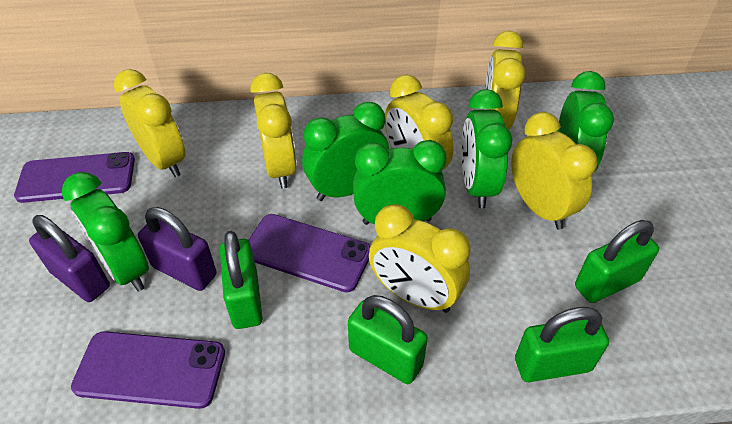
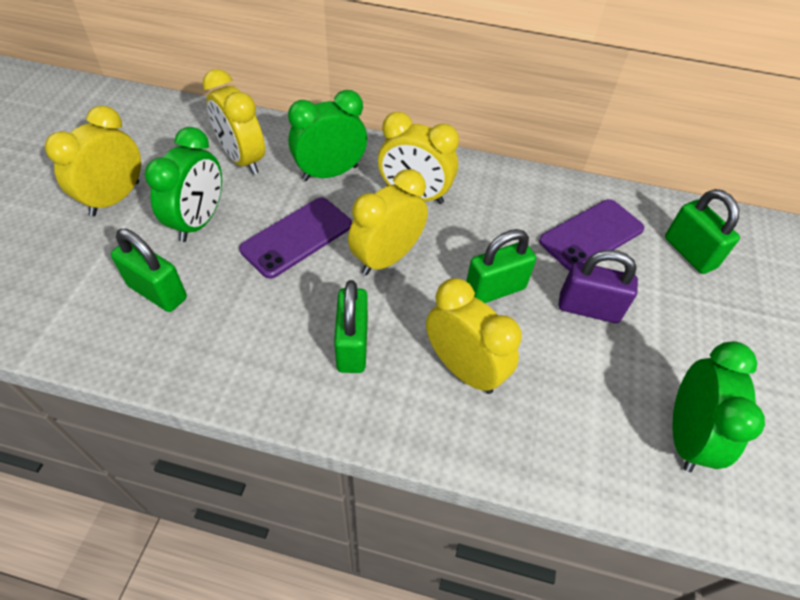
green clock: [62,172,149,292] [302,102,389,201] [353,140,447,225] [461,89,512,208] [558,71,614,173] = 5 -> [145,127,222,242] [288,90,367,181] [673,341,765,472] = 3
purple padlock: [29,215,110,302] [138,207,217,291] = 2 -> [559,250,638,323] = 1
purple phone: [14,152,135,203] [71,331,225,409] [249,214,370,292] = 3 -> [239,198,352,279] [539,199,644,271] = 2
yellow clock: [114,69,186,177] [251,73,297,188] [369,204,471,313] [385,75,453,170] [483,31,525,129] [511,112,597,230] = 6 -> [45,105,141,216] [203,69,265,175] [348,169,428,275] [378,112,459,204] [426,278,522,394] = 5

